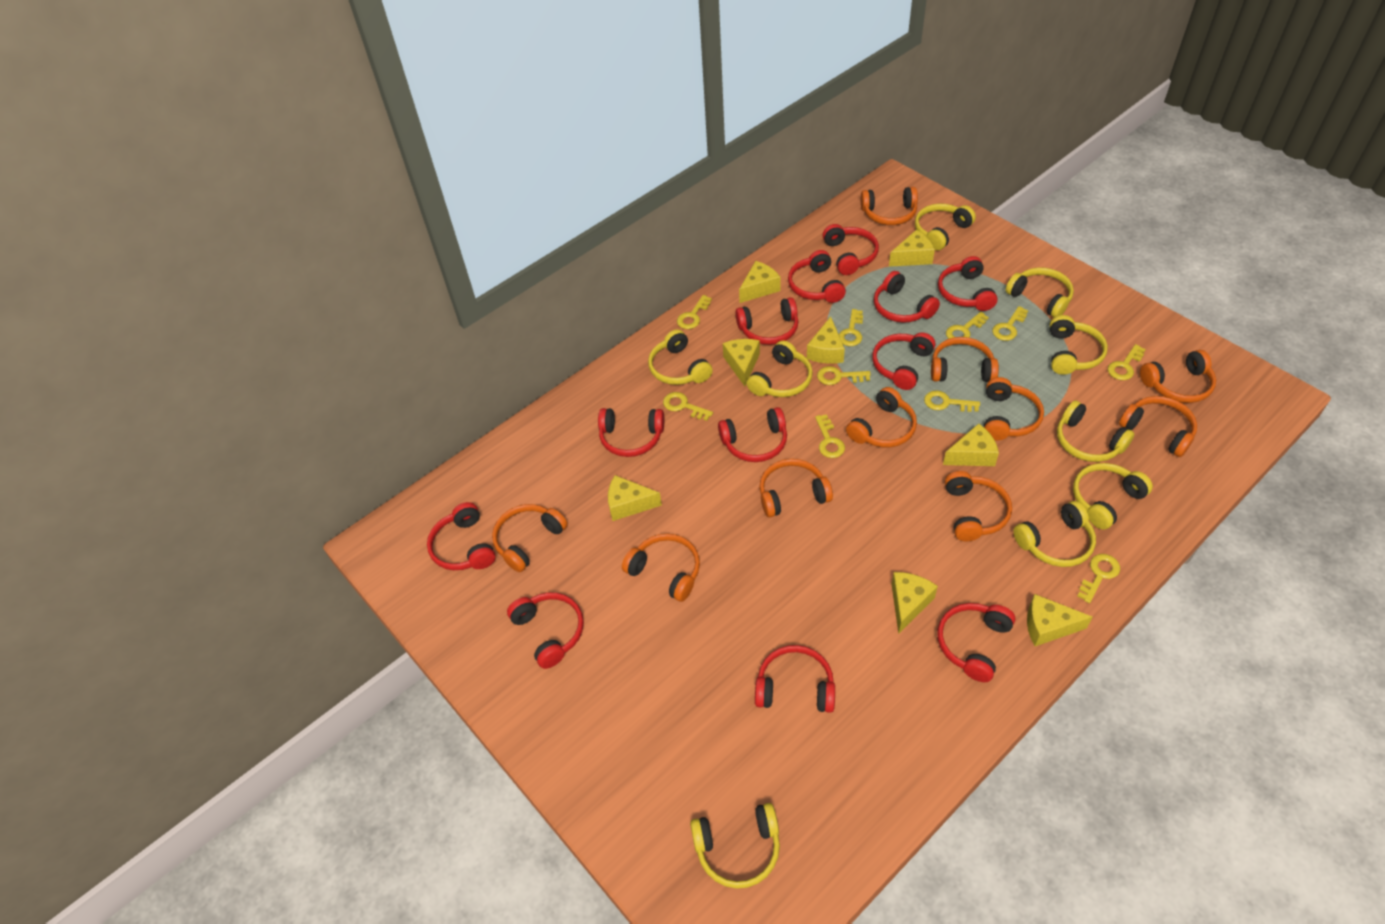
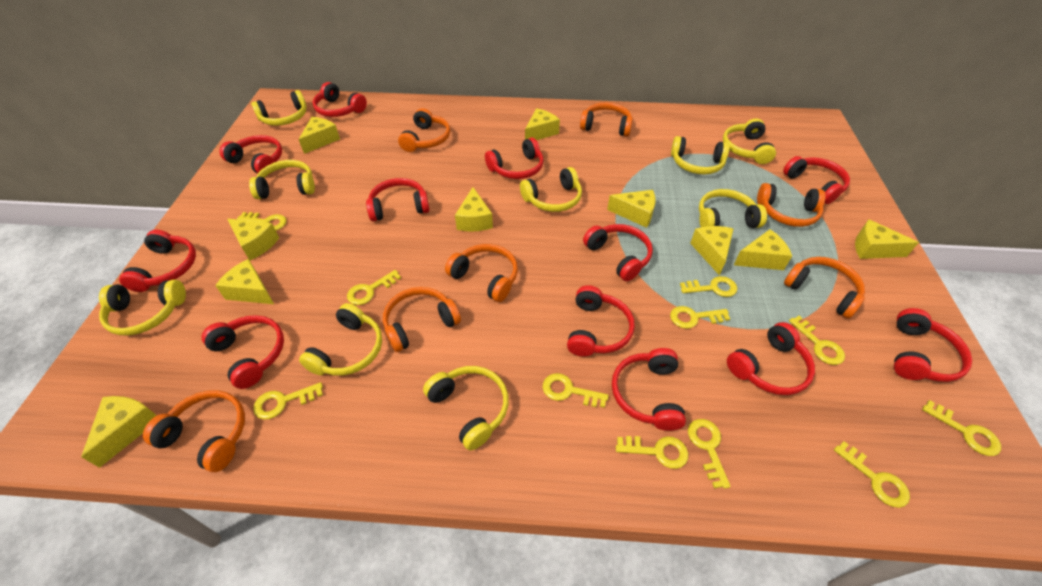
orange headphones: [492,504,568,572] [622,534,700,602] [759,459,833,517] [846,387,917,447] [861,187,918,225] [931,337,999,382] [945,471,1012,541] [984,377,1044,441] [1119,396,1197,457] [1140,350,1216,403] = 10 -> [143,390,245,472] [383,287,461,352] [398,108,450,152] [445,244,518,302] [580,102,633,137] [757,183,826,227] [784,257,865,319] = 7
yellow cheese: [608,475,662,521] [723,339,760,386] [739,261,781,303] [807,317,845,364] [889,230,935,267] [891,572,938,634] [943,423,999,466] [1027,594,1092,646] = 8 -> [81,396,157,468] [215,259,274,304] [227,219,279,260] [299,117,340,154] [455,187,493,232] [525,108,560,140] [607,190,656,228] [690,226,733,275] [734,229,792,270] [855,219,919,259] = 10
yellow key: [663,392,713,421] [677,295,712,329] [815,414,845,458] [817,366,871,385] [839,309,863,346] [924,390,980,412] [946,312,989,339] [992,306,1028,341] [1078,554,1120,603] [1108,344,1146,380] = 10 -> [237,212,287,230] [253,382,323,419] [347,270,401,305] [543,373,609,408] [616,436,688,469] [670,306,730,329] [680,276,737,297] [688,419,731,489] [789,316,845,365] [834,441,910,508] [922,400,1001,456] = 11

